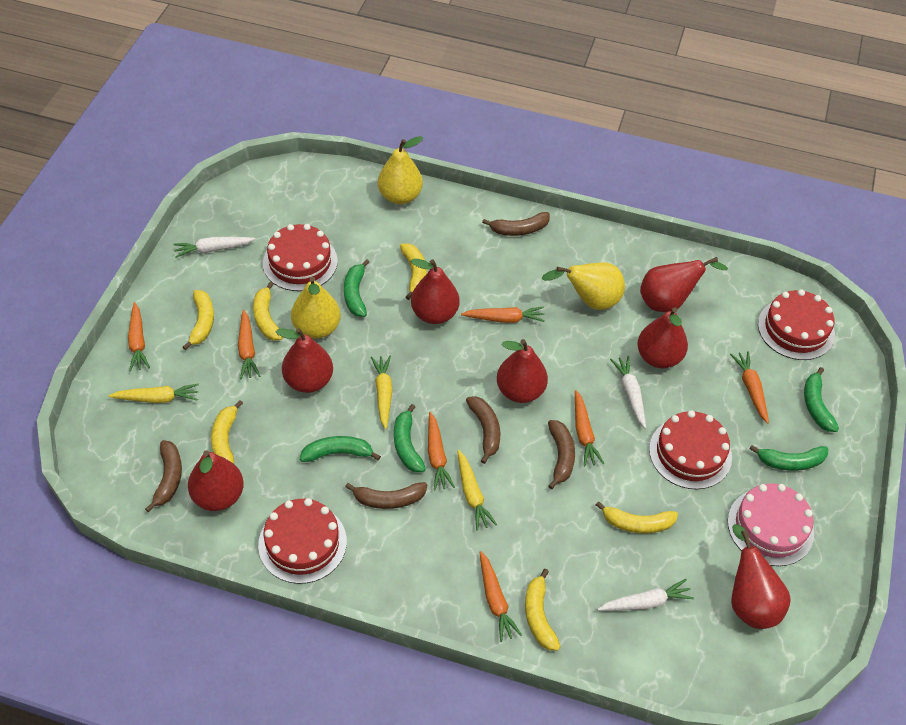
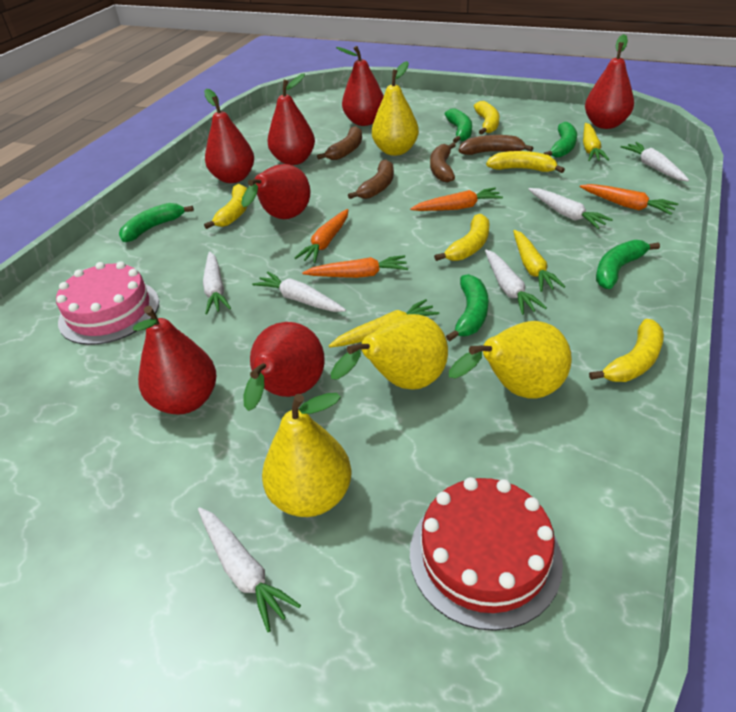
brown banana: [145,440,182,512] [345,482,427,509] [466,396,500,464] [482,212,550,236] [548,420,575,489] = 5 -> [317,126,362,160] [348,159,394,199] [430,143,456,182] [459,135,533,155] = 4
orange carrot: [128,302,150,371] [238,309,260,379] [428,412,455,491] [461,307,545,323] [480,551,522,642] [575,390,604,466] [730,351,769,424] = 7 -> [295,209,348,263] [302,255,408,278] [410,188,503,211] [580,184,678,215] = 4
red cake: [258,498,347,584] [263,224,338,291] [649,410,732,489] [758,289,835,360] = 4 -> [410,477,563,631] = 1
white carrot: [173,237,255,258] [597,579,694,611] [610,356,646,429] = 3 -> [198,507,301,632] [203,252,231,314] [252,271,346,312] [485,250,547,315] [528,188,613,229] [621,142,689,181] = 6
yellow banana: [183,290,214,350] [211,400,243,464] [253,281,283,341] [400,243,427,300] [525,569,560,651] [596,501,678,534] = 6 -> [204,184,248,229] [434,214,489,261] [474,101,499,135] [486,151,565,173] [589,319,664,382] = 5
yellow pear: [291,277,341,339] [378,136,423,204] [542,262,625,310] = 3 -> [262,393,351,517] [331,314,448,390] [372,61,419,156] [449,321,572,399] = 4

